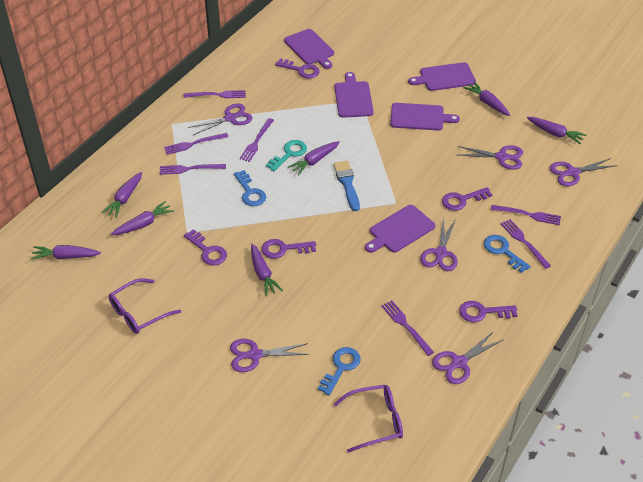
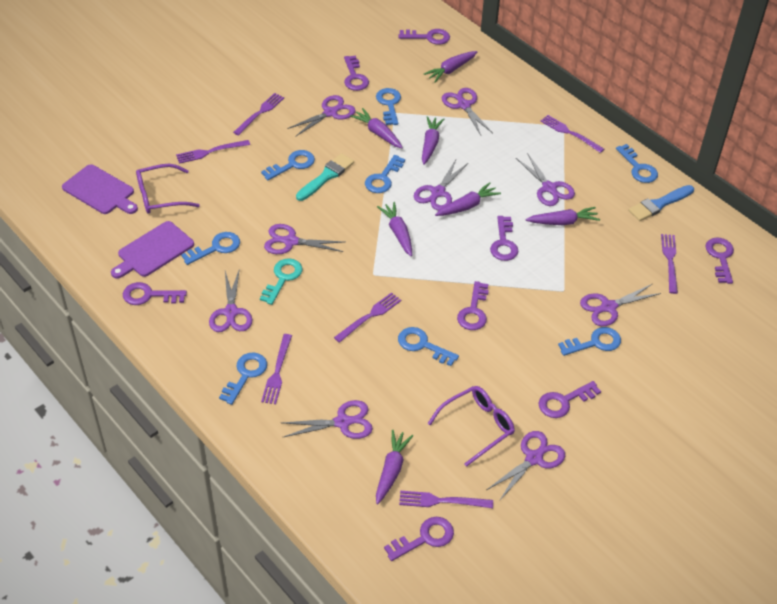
blue key: [234,170,266,206] [318,347,361,395] [484,235,531,273] = 3 -> [181,232,240,265] [219,352,267,405] [261,150,315,180] [365,155,405,193] [376,88,401,125] [398,327,459,366] [558,327,621,356] [616,144,658,183] = 8
purple cutting board: [284,29,334,69] [334,72,374,118] [365,205,435,253] [390,103,460,131] [408,62,476,91] = 5 -> [62,164,138,214] [111,221,194,279] = 2
purple key: [184,229,227,265] [261,239,316,259] [275,58,320,78] [442,187,492,211] [459,301,518,322] = 5 -> [123,282,187,305] [344,55,369,91] [384,517,454,561] [398,29,450,45] [457,281,489,330] [490,216,518,261] [539,381,601,418] [705,238,734,284] = 8
purple scissors: [188,103,252,135] [230,339,309,372] [420,218,458,271] [432,331,504,384] [457,145,523,170] [550,158,617,186] = 6 -> [209,268,253,332] [264,224,344,254] [282,400,373,439] [287,95,356,137] [414,160,469,211] [442,88,493,135] [487,431,565,501] [516,153,575,206] [580,284,661,326] = 9
turquoise brush: none = 0 -> [296,153,354,201] = 1

